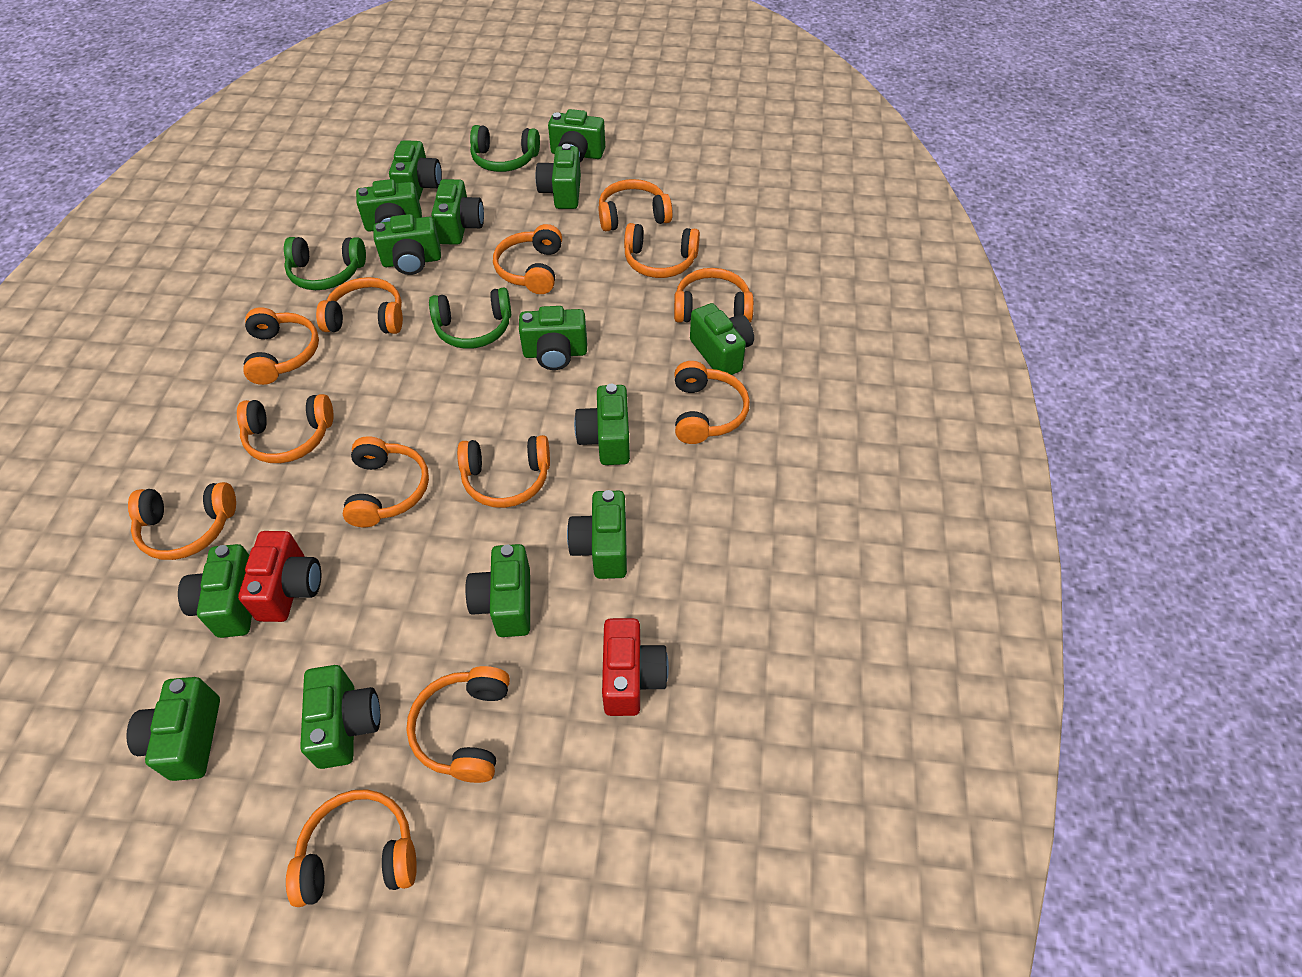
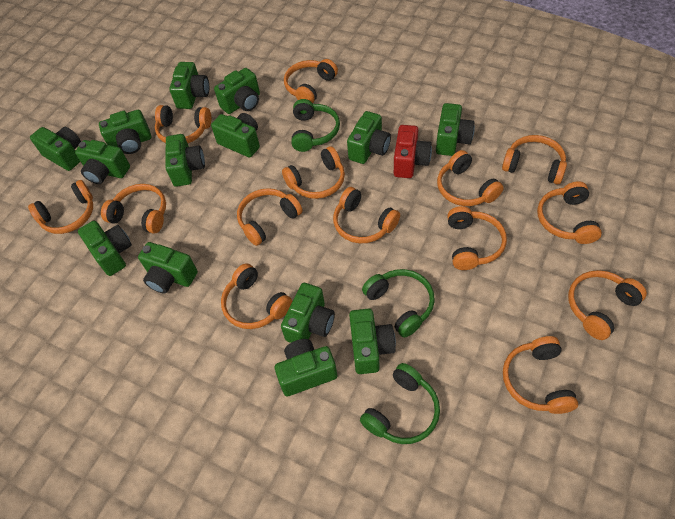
orange headphones: [128,482,236,560] [237,394,333,463] [243,307,319,385] [286,789,417,907] [316,277,403,334] [343,436,429,527] [406,666,510,783] [457,435,550,508] [493,224,562,294] [599,179,673,231] [624,223,700,278] [674,268,754,322] [675,361,750,444] = 13 -> [28,180,93,234] [101,184,166,234] [155,105,211,143] [221,263,292,329] [237,188,303,246] [282,146,345,199] [284,59,338,103] [333,187,400,243] [437,150,504,206] [447,206,507,270] [502,135,567,184] [503,336,578,414] [537,181,602,244] [568,270,647,340] = 14
red camera: [238,531,321,622] [602,618,669,716] = 2 -> [394,125,432,178] = 1

